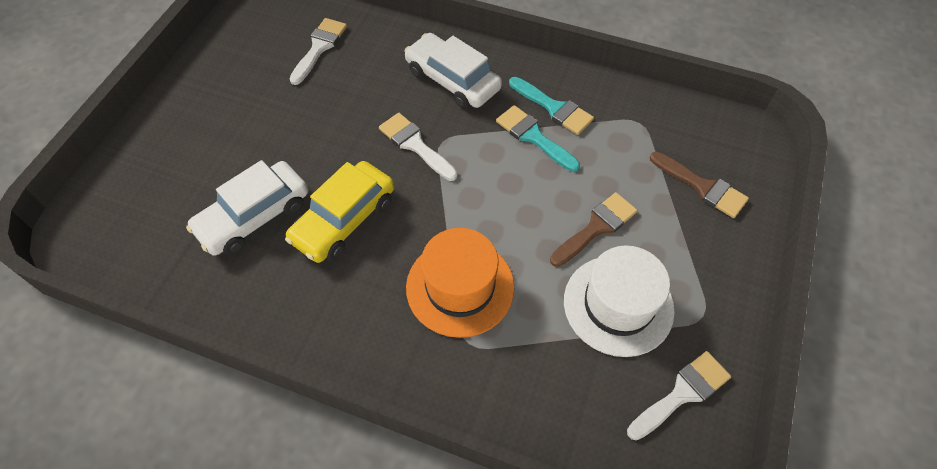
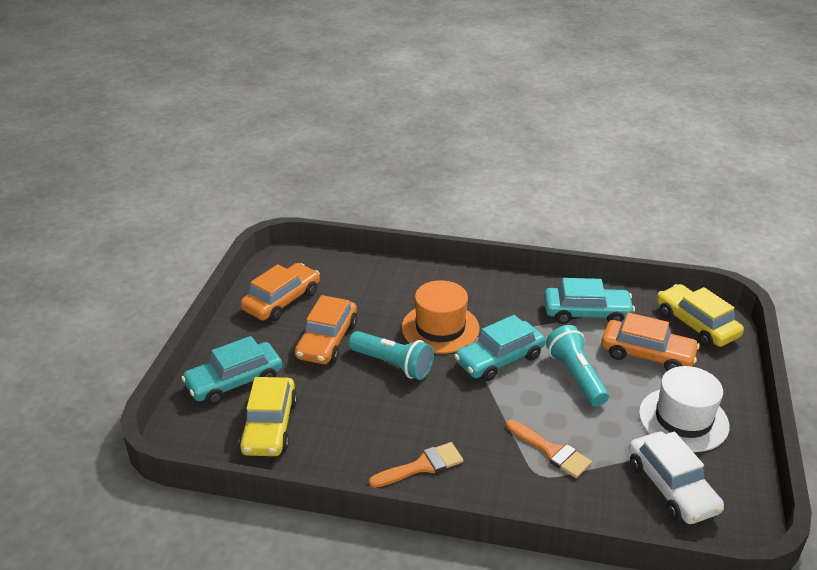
brown brush: [550,192,638,267] [650,152,749,218] = 2 -> none = 0
orange brush: none = 0 -> [369,442,464,488] [506,420,592,478] = 2
orange car: none = 0 -> [240,263,320,321] [295,295,357,364] [601,312,700,371] = 3
turquoise brush: [496,105,580,172] [509,77,594,135] = 2 -> none = 0
turquoise car: none = 0 -> [181,336,282,405] [454,315,545,381] [544,278,635,324] = 3
turquoise flashlight: none = 0 -> [349,331,434,380] [546,325,609,406] = 2
white brush: [289,18,347,85] [379,113,458,181] [627,351,731,440] = 3 -> none = 0
white car: [186,160,308,256] [404,33,502,109] = 2 -> [629,431,724,524] = 1
yellow car: [285,161,395,263] = 1 -> [239,377,297,456] [657,284,744,347] = 2

